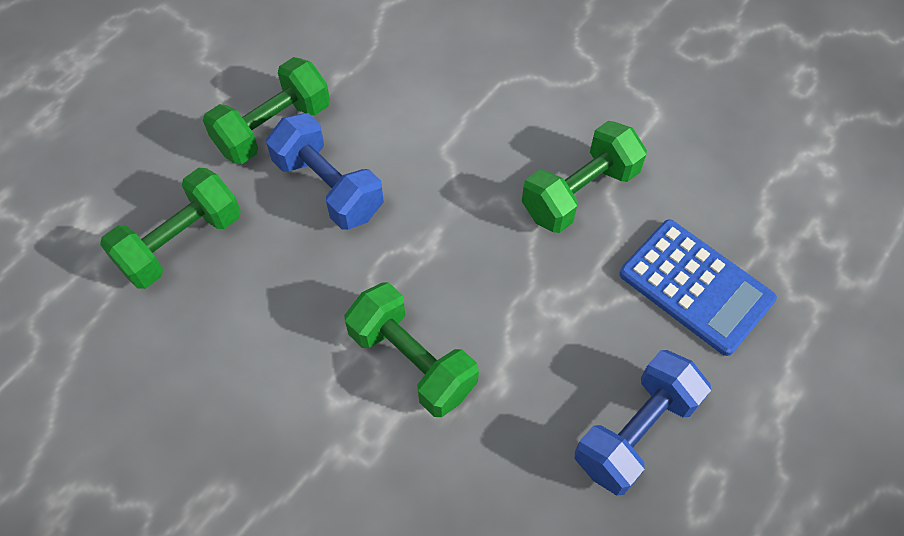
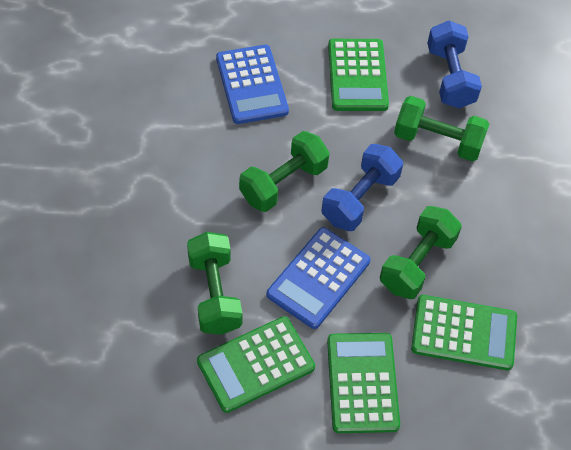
blue calculator: [619,219,777,356] = 1 -> [216,45,289,124] [266,227,370,329] = 2
green calculator: none = 0 -> [197,316,315,413] [327,333,400,433] [328,39,389,111] [411,295,517,370] = 4

